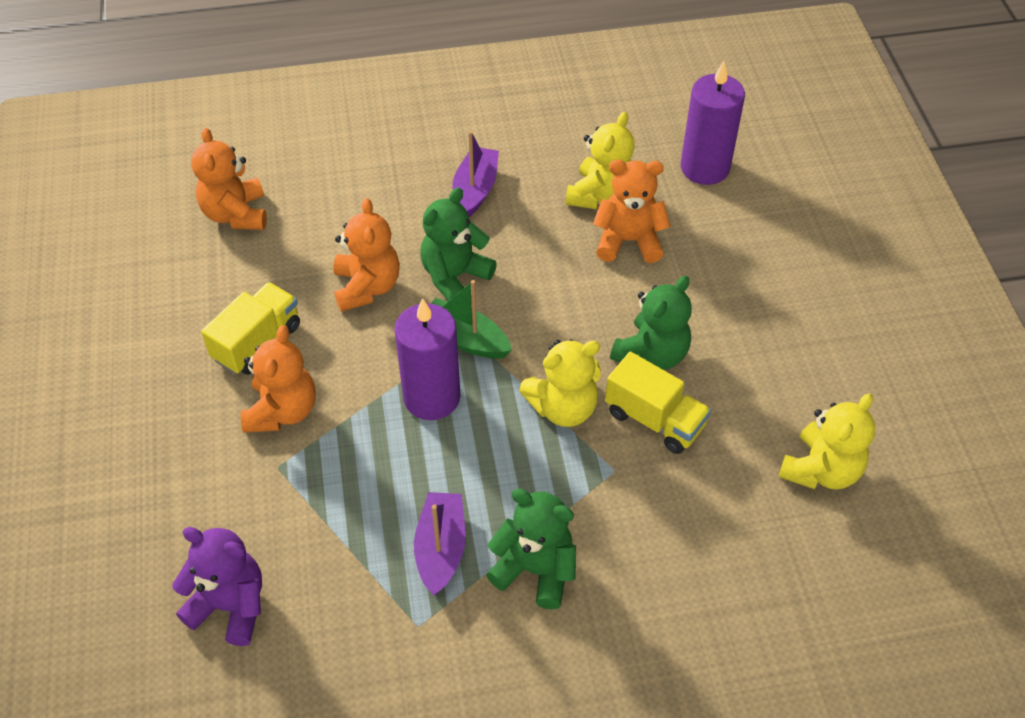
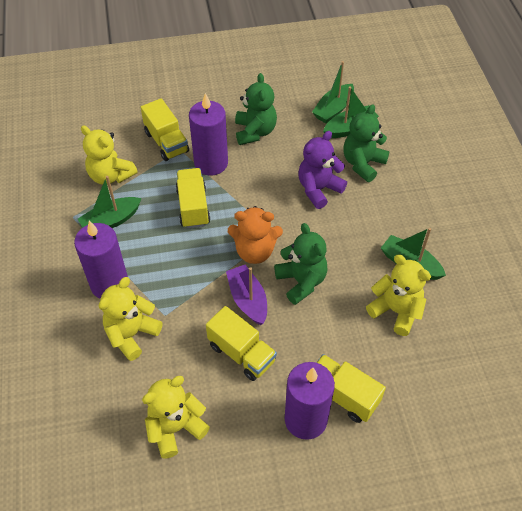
green boat: [431,280,512,359] = 1 -> [78,176,142,228] [312,61,354,123] [323,86,379,138] [381,228,446,280] = 4
orange teddy bear: [191,128,267,230] [241,325,316,433] [333,198,400,312] [593,159,671,263] = 4 -> [228,206,283,264] = 1
purple boat: [414,492,466,595] [452,131,499,217] = 2 -> [226,265,267,325] = 1
purple candle: [394,298,461,420] [681,61,745,185] = 2 -> [74,221,128,299] [189,93,228,175] [285,362,335,440] = 3
yellow teddy bear: [519,339,601,427] [566,112,635,209] [779,394,875,490] = 3 -> [81,125,138,185] [99,277,163,361] [142,376,210,459] [366,255,431,336] = 4
yellow truck: [201,282,300,375] [605,352,711,454] = 2 -> [141,98,189,161] [176,168,210,228] [206,306,277,381] [316,354,386,423] = 4

